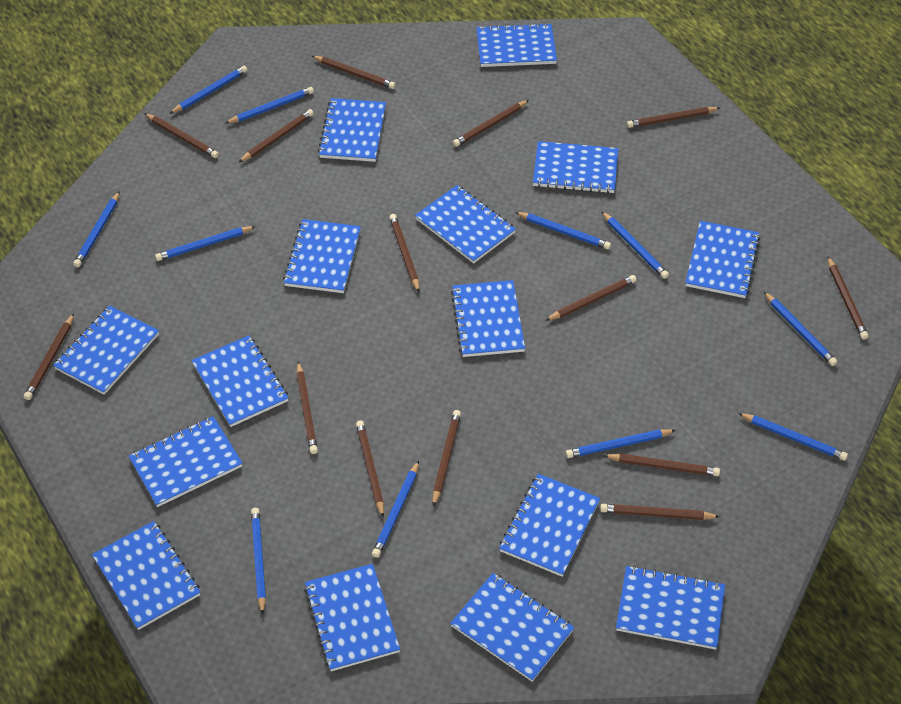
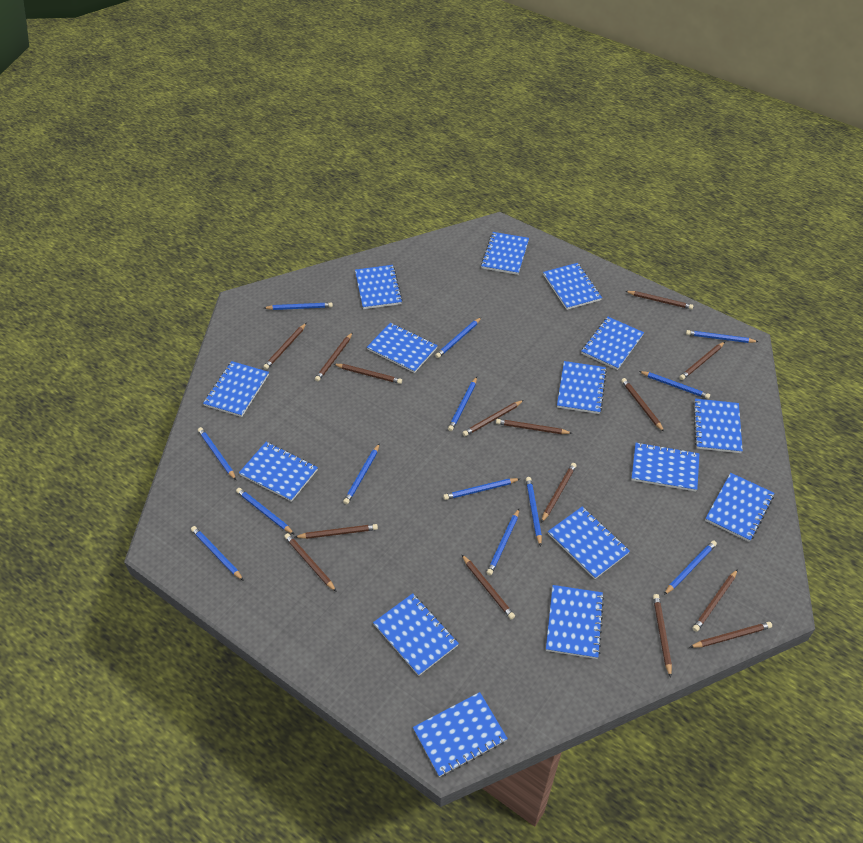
blue pencil: [73,191,120,267] [155,226,256,261] [169,65,248,114] [225,87,314,124] [251,508,266,615] [372,460,419,558] [515,212,611,249] [565,429,676,458] [601,211,669,279] [738,413,848,461] [763,291,837,366] = 11 -> [191,526,244,581] [198,427,236,480] [236,488,295,535] [264,302,333,310] [343,443,380,504] [435,317,482,358] [443,478,520,500] [448,377,477,431] [487,509,519,575] [526,477,542,546] [639,371,710,399] [664,540,717,595] [686,330,758,343] = 13
brown pencil: [24,313,74,400] [144,113,219,158] [238,109,314,163] [296,361,318,454] [312,56,396,89] [356,421,384,517] [389,214,420,292] [433,410,461,507] [453,100,529,147] [545,275,637,321] [600,504,720,520] [603,454,720,476] [627,107,720,128] [828,257,868,340] = 14 -> [263,323,306,370] [284,533,337,592] [295,524,378,539] [315,332,353,381] [334,364,402,384] [461,554,515,619] [463,400,524,436] [496,419,572,434] [541,463,577,523] [621,378,664,432] [625,291,693,309] [653,594,672,678] [679,342,725,380] [689,622,772,648] [693,569,738,632] = 15

